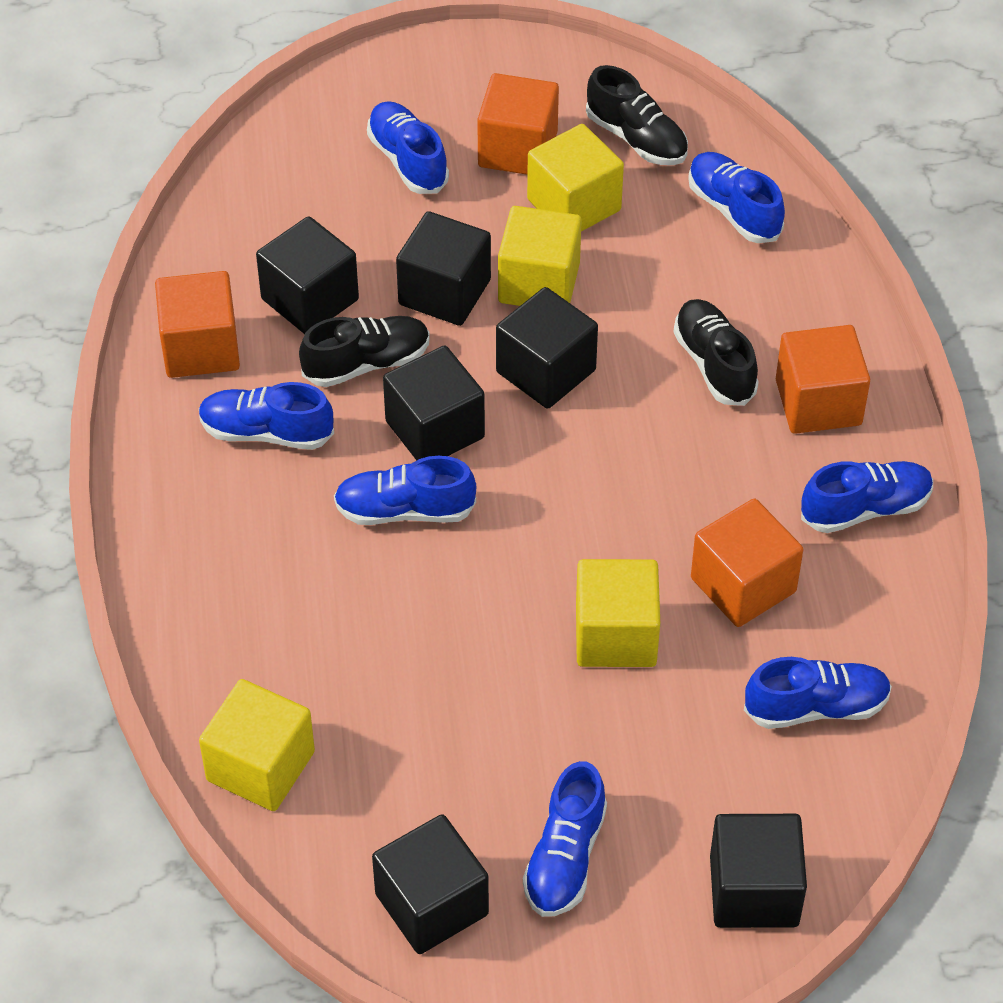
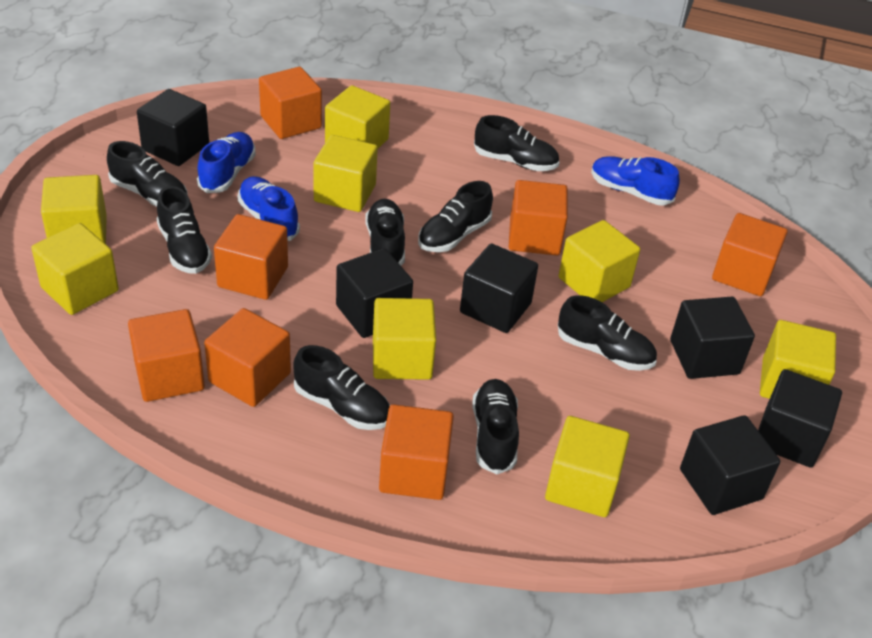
black shoe: [299,316,430,387] [586,65,688,165] [673,299,759,406] = 3 -> [107,141,188,207] [157,186,212,274] [293,345,390,430] [365,199,405,266] [418,181,493,252] [472,379,519,474] [474,115,560,171] [558,295,657,371] = 8
blue shoe: [199,382,334,450] [334,456,477,525] [367,101,449,194] [523,761,607,917] [688,152,785,243] [744,657,892,729] [801,461,933,533] = 7 -> [197,132,256,193] [237,176,300,241] [591,156,680,205] = 3
orange cube: [155,271,240,378] [477,73,559,175] [691,499,803,627] [776,325,870,434] = 4 -> [128,309,205,402] [204,308,291,407] [214,214,288,300] [259,67,322,139] [379,404,454,500] [509,180,568,255] [712,213,788,296] = 7
yellow cube: [199,679,315,811] [498,206,582,306] [527,124,624,232] [576,559,660,667] = 4 -> [31,223,119,315] [41,175,107,244] [313,135,378,212] [325,85,390,148] [373,298,436,380] [545,416,630,517] [559,220,640,302] [760,320,836,399] = 8

